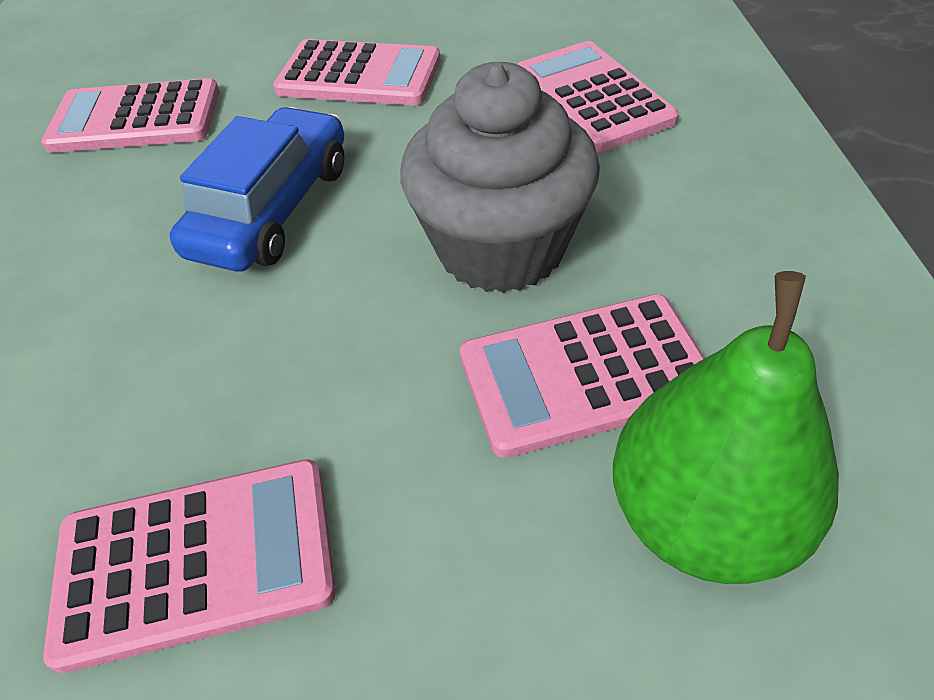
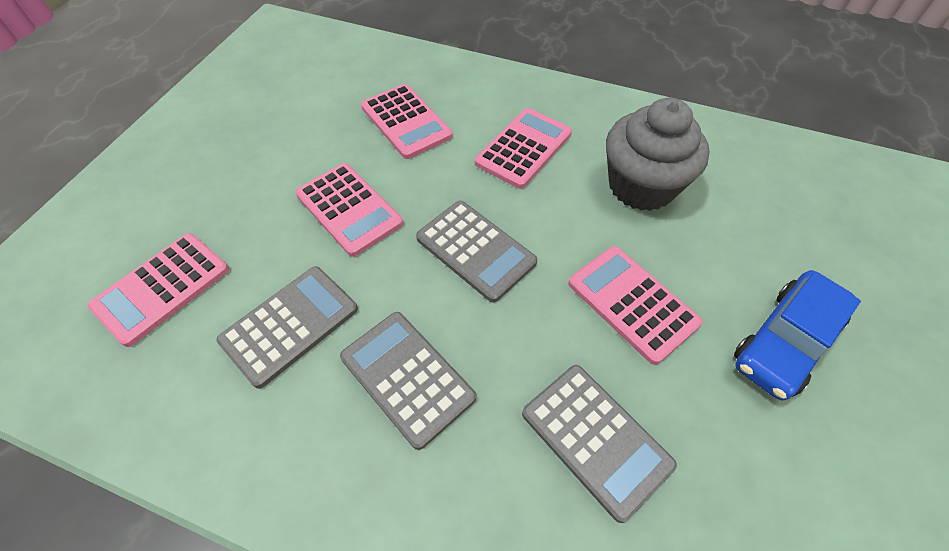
green pear: [613,271,839,584] = 1 -> none = 0
grey calculator: none = 0 -> [217,266,358,389] [340,312,476,450] [416,201,537,303] [522,365,677,523] = 4

